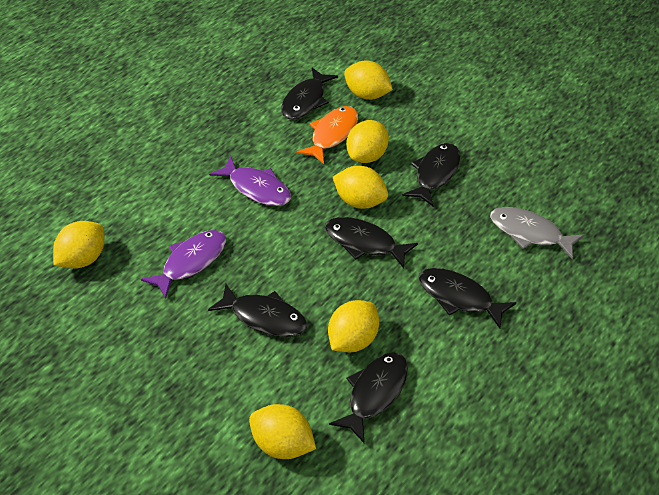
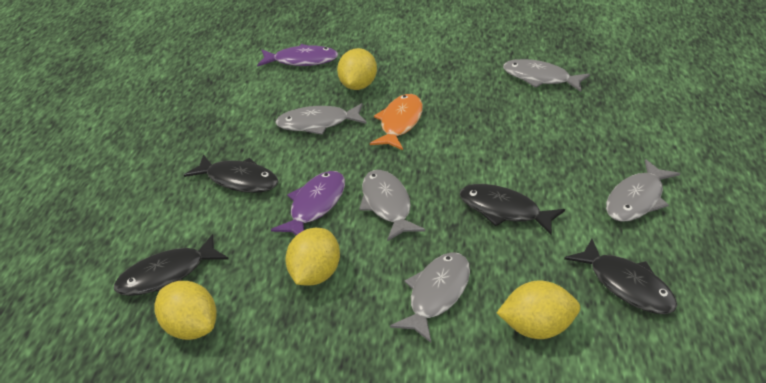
black fish: [208,284,307,337] [281,68,338,120] [325,217,418,268] [329,352,408,443] [403,143,461,207] [418,268,516,329] = 6 -> [114,234,228,296] [184,154,278,193] [460,184,565,235] [564,239,678,314] = 4
grey fish: [490,207,584,259] = 1 -> [275,103,367,135] [359,170,425,241] [390,252,470,343] [503,59,590,92] [606,159,680,222] = 5
yellow lemon: [53,221,104,269] [249,404,316,459] [328,300,379,352] [333,166,388,209] [344,61,393,100] [346,120,389,163] = 6 -> [155,281,217,340] [285,228,340,286] [337,48,377,90] [497,281,580,339] = 4

